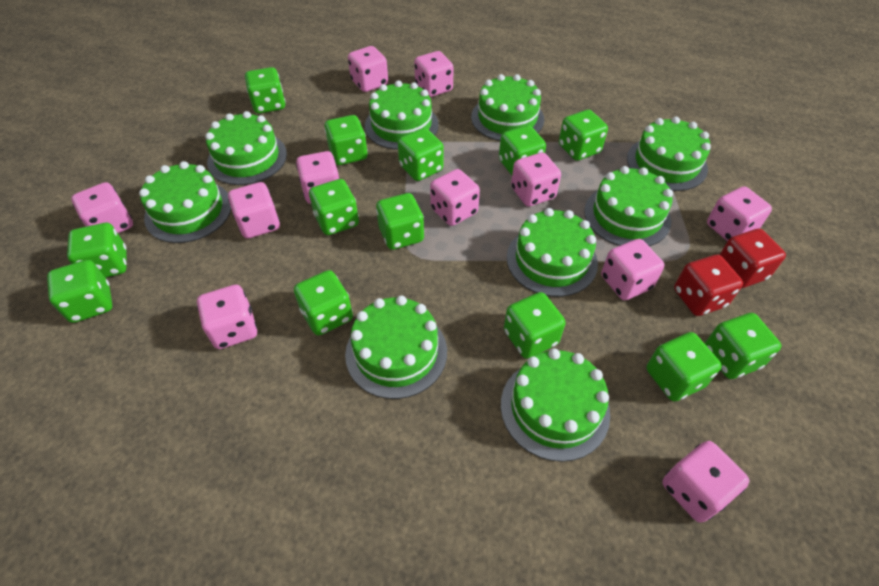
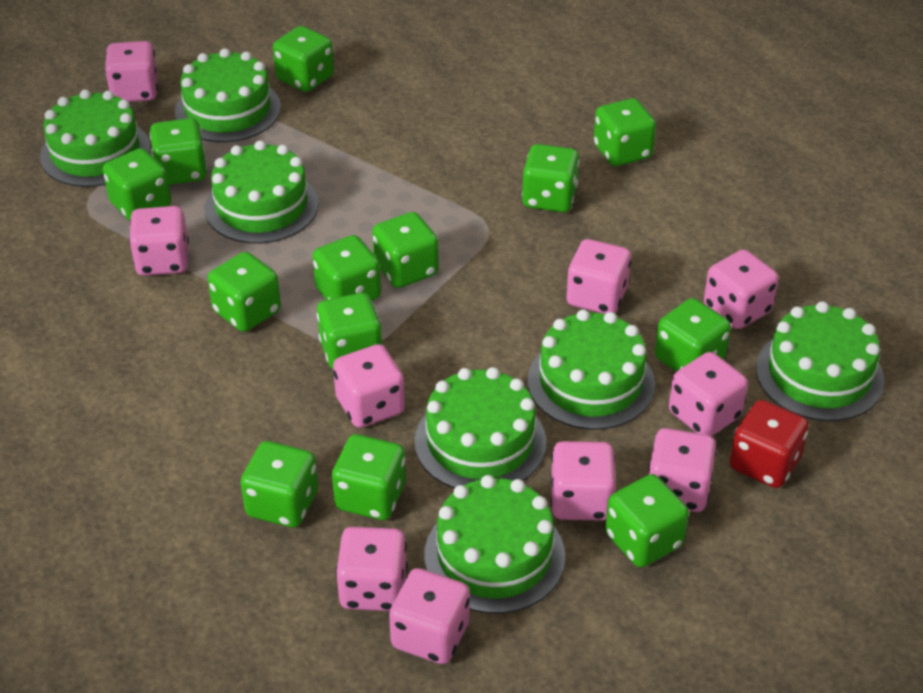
green cake: [139,161,231,243] [205,111,287,185] [345,296,447,399] [365,80,439,150] [471,74,544,141] [501,348,610,462] [507,208,598,297] [584,166,673,246] [627,117,711,191] = 9 -> [40,89,151,187] [175,48,281,142] [205,140,318,244] [414,367,546,489] [424,475,565,614] [528,310,655,430] [756,301,884,421] = 7
pink dice: [71,182,133,233] [197,285,257,349] [228,182,280,239] [296,151,339,204] [348,46,388,92] [414,51,454,97] [430,169,480,226] [511,152,561,207] [601,239,664,300] [662,441,750,522] [707,186,772,241] = 11 -> [105,41,158,102] [129,206,189,276] [333,344,405,428] [336,527,407,611] [389,568,470,664] [550,441,616,521] [566,239,631,314] [648,428,717,512] [669,352,748,436] [704,250,779,329] = 10
red dice: [674,255,743,316] [719,229,786,288] = 2 -> [729,400,809,488] = 1

